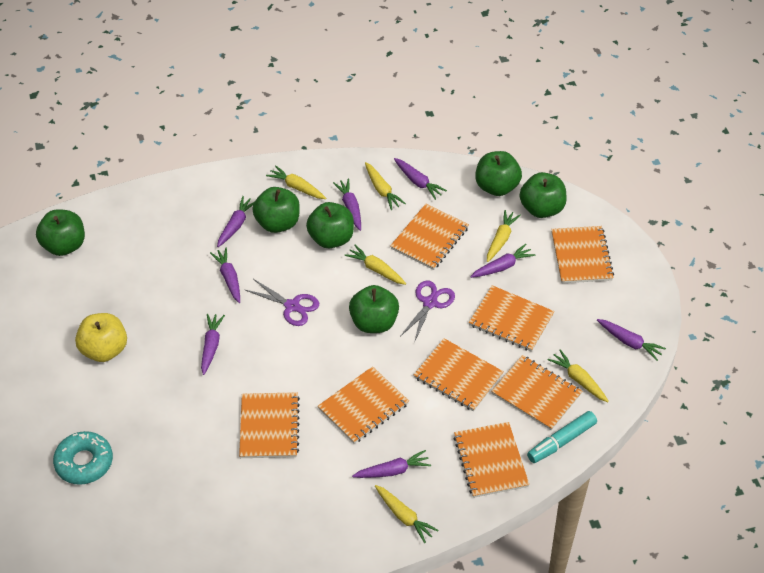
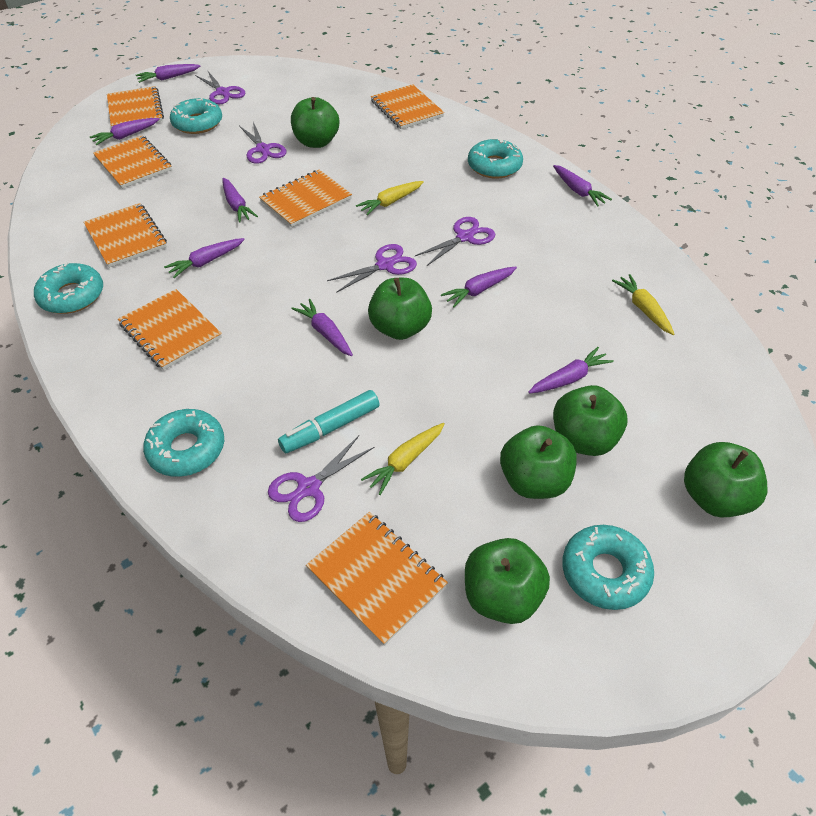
orange notebook: [239,392,300,458] [318,366,409,444] [390,204,469,270] [414,338,504,411] [453,422,529,498] [469,285,555,352] [491,355,582,430] [551,226,614,283] = 8 -> [83,203,167,268] [93,135,172,189] [107,86,164,126] [118,289,222,370] [259,170,352,227] [306,512,448,645] [371,84,444,129] = 7
purple scissors: [245,279,319,326] [400,281,455,343] = 2 -> [195,70,245,104] [239,122,287,164] [268,436,375,522] [327,244,417,293] [415,217,495,266] = 5
turquoise donut: [53,431,113,485] = 1 -> [34,262,103,314] [143,409,224,477] [170,98,222,134] [468,138,523,178] [562,525,654,610] = 5
yellow apple: [75,313,127,362] = 1 -> none = 0
yellow carrot: [266,165,326,199] [345,245,406,285] [365,162,406,210] [375,485,439,543] [487,210,521,262] [548,349,609,402] = 6 -> [356,181,424,215] [361,423,445,495] [612,274,674,335] = 3

